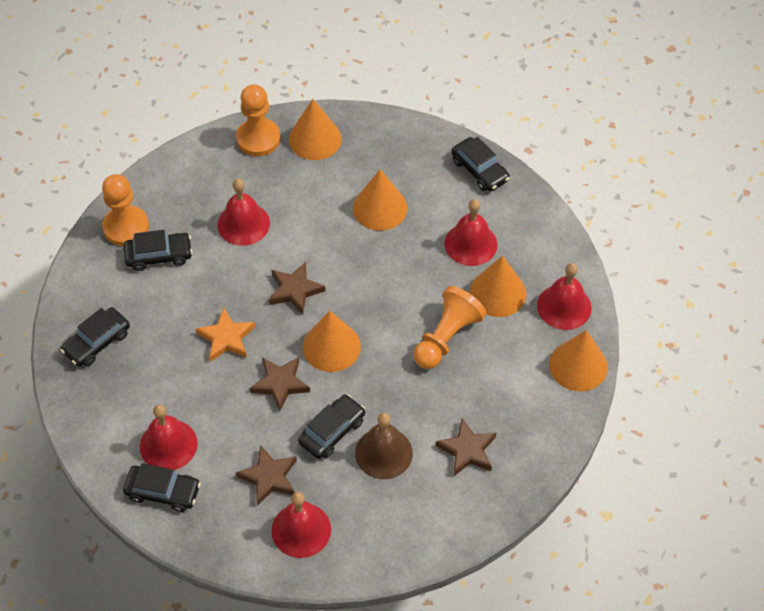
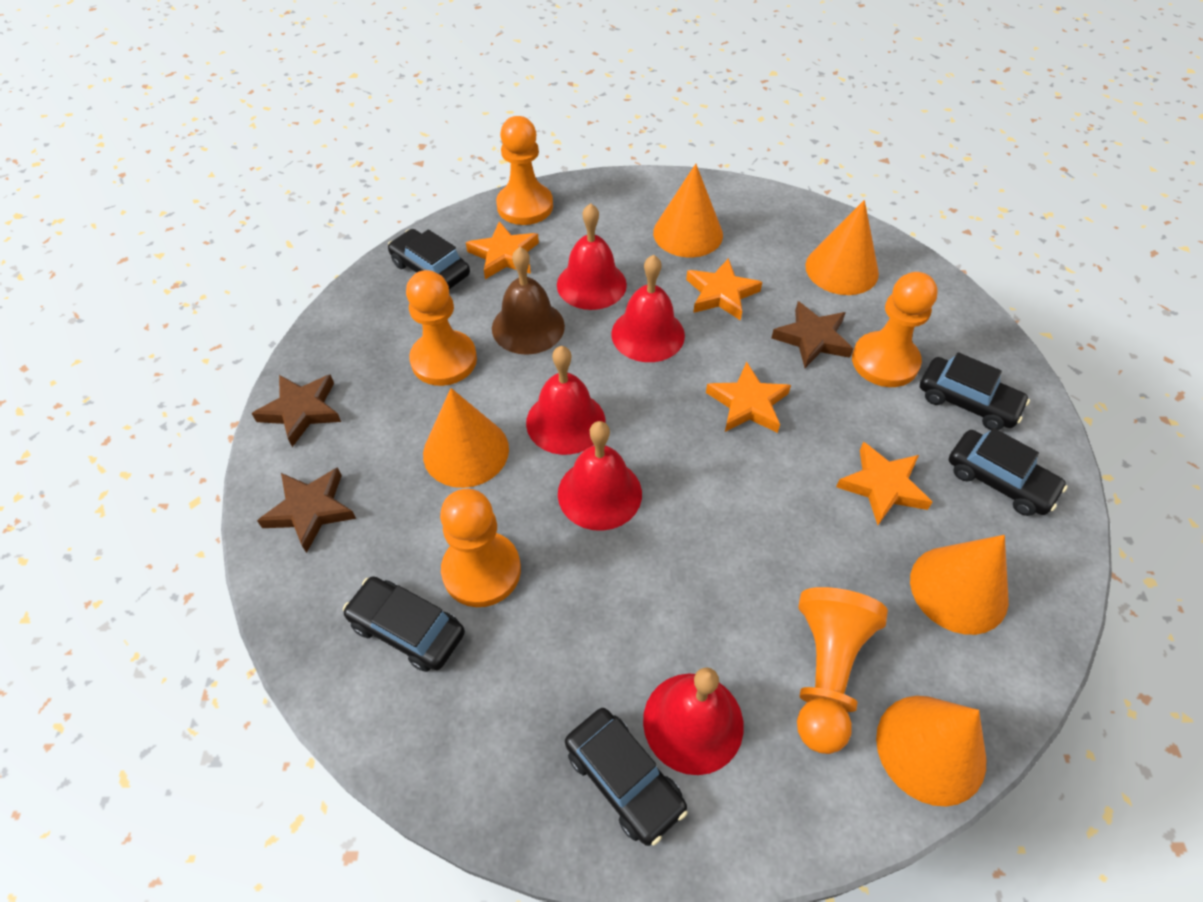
brown star: [236,445,297,506] [249,357,310,411] [269,262,326,315] [436,418,496,476] = 4 -> [251,374,341,447] [257,467,356,553] [772,301,853,368] = 3
orange pawn: [102,174,149,246] [236,84,280,156] [414,286,487,369] = 3 -> [406,270,477,386] [440,489,521,607] [496,116,553,225] [797,587,888,754] [852,272,938,387] = 5
orange star: [196,308,255,362] = 1 -> [466,221,539,279] [686,258,762,321] [706,362,791,433] [836,442,932,525] = 4

